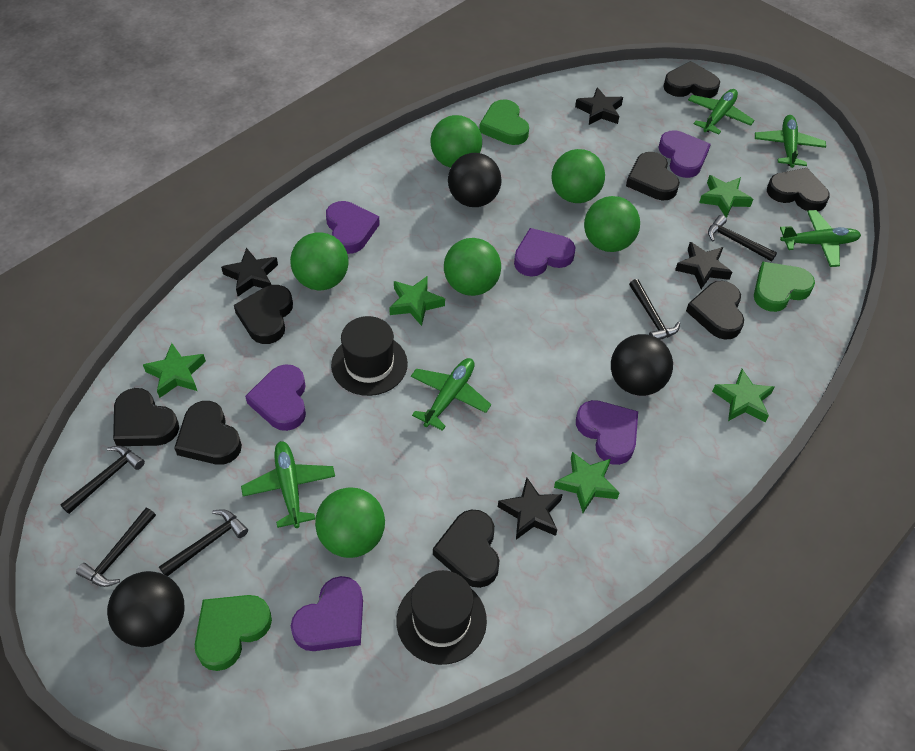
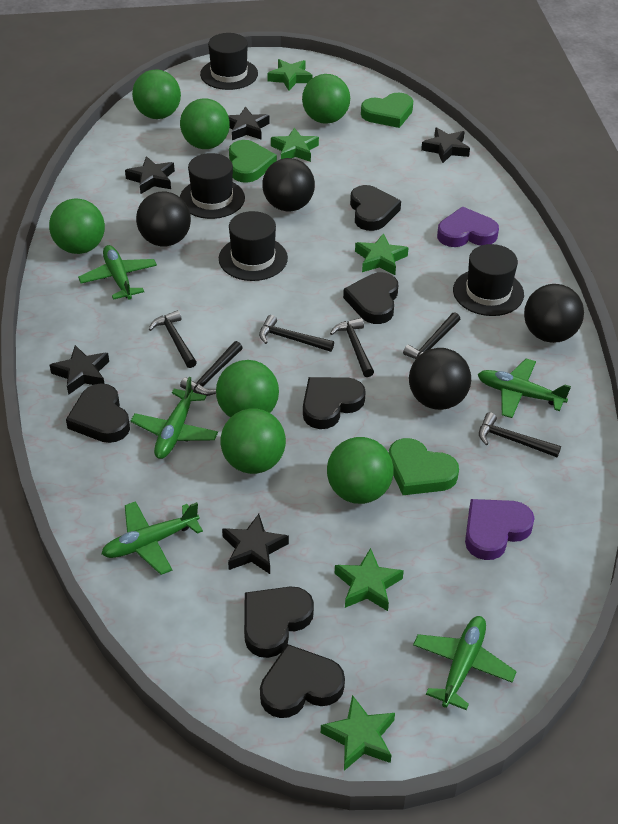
black ball: [107,571,185,647] [448,153,502,207] [611,334,673,396] = 3 -> [136,192,191,246] [262,158,315,211] [409,348,471,410] [524,284,584,343] = 4
black hammer: [60,446,145,514] [76,508,156,587] [159,509,248,576] [629,279,680,340] [708,215,777,262] = 5 -> [148,310,197,368] [180,341,243,396] [259,315,334,352] [330,318,374,377] [403,312,460,359] [479,412,561,457] = 6
black hat: [331,316,408,396] [396,570,487,665] = 2 -> [180,153,245,219] [200,33,258,90] [219,211,288,281] [453,244,524,316] = 4
black heart: [113,388,179,446] [174,401,242,465] [234,285,293,344] [433,510,500,588] [626,152,680,200] [663,61,720,98] [686,281,744,340] [767,168,830,211] = 8 -> [66,384,130,443] [244,586,314,658] [260,644,345,718] [303,377,366,429] [343,272,398,324] [350,185,401,231] = 6
black star: [221,248,278,296] [498,478,563,540] [575,87,623,125] [675,242,732,289] = 4 -> [50,345,109,395] [125,156,175,194] [222,514,289,574] [228,106,270,140] [421,127,470,163] = 5
green ball: [290,232,349,290] [315,488,385,558] [430,115,482,168] [444,238,501,296] [551,149,605,203] [584,196,640,252] = 6 -> [49,198,105,254] [132,69,181,119] [180,98,230,149] [216,360,279,417] [221,408,286,474] [302,74,350,124] [327,437,394,504] = 7
purple heart: [245,364,306,431] [291,576,363,651] [326,201,380,254] [514,228,576,277] [576,400,638,465] [658,130,711,178] = 6 -> [437,207,499,247] [465,499,535,560] = 2

